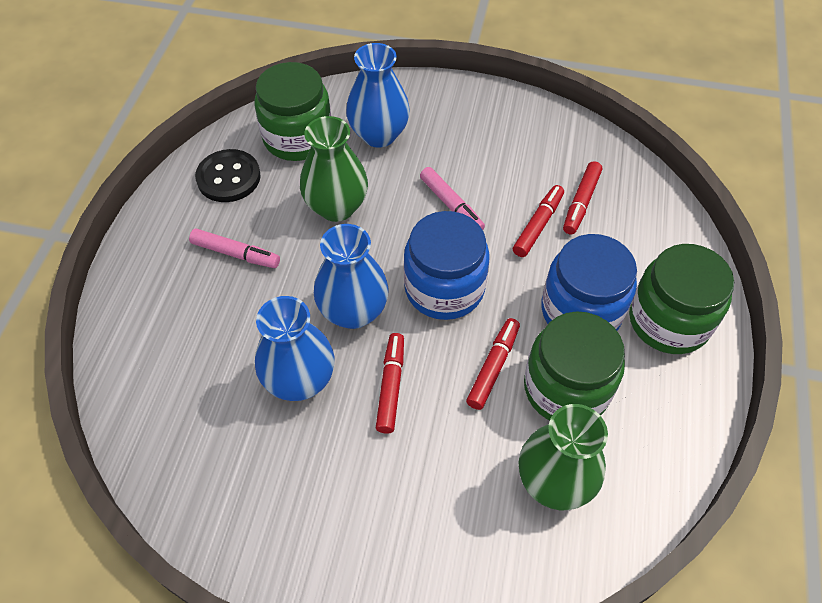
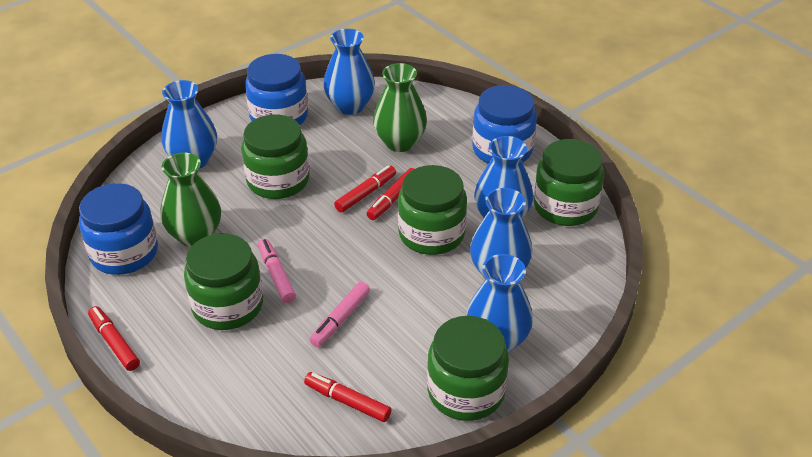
black button: [195,149,261,202] = 1 -> none = 0
blue jar: [404,211,490,320] [541,234,637,330] = 2 -> [79,183,158,275] [245,54,308,125] [472,85,537,164] = 3
blue vase: [255,296,334,401] [314,224,389,329] [346,43,410,148] = 3 -> [161,80,217,169] [323,29,375,115] [466,254,533,353] [470,188,532,279] [474,136,533,219] = 5
green jar: [255,62,331,161] [524,311,625,421] [629,244,734,354] = 3 -> [184,234,263,330] [242,115,309,199] [398,165,467,255] [427,316,509,421] [534,139,604,226] = 5

